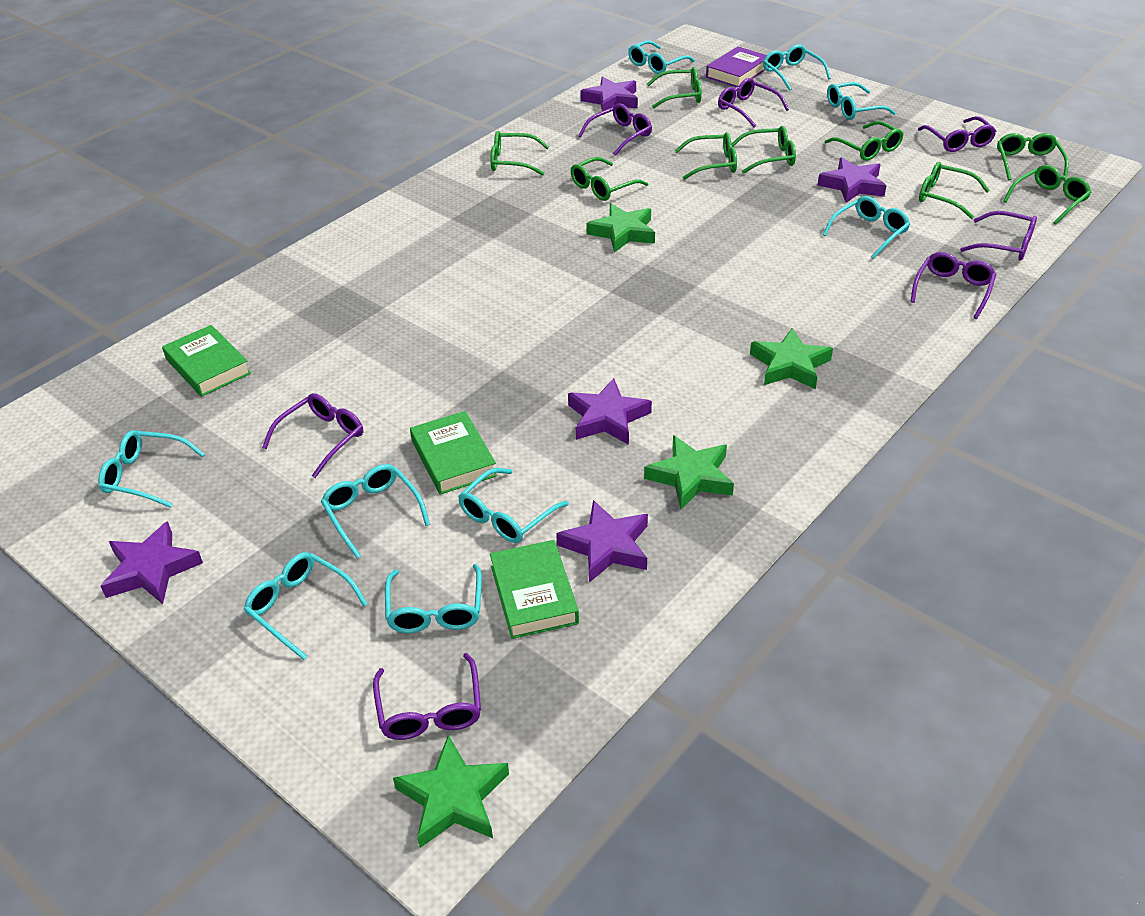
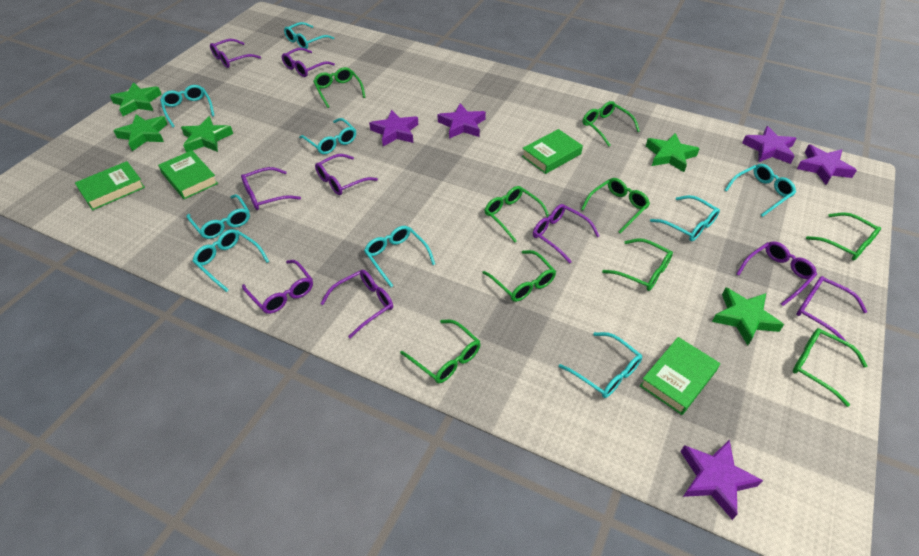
green book: [162,325,251,397] [410,411,497,495] [490,540,579,639] = 3 -> [75,161,145,210] [158,150,218,199] [522,129,583,174] [640,337,720,415] = 4
green star: [393,735,509,848] [586,203,655,253] [644,435,734,509] [750,328,833,389] = 4 -> [110,82,162,116] [113,114,167,151] [181,116,233,153] [646,133,700,172] [712,287,784,345] = 5
purple book: [706,46,767,87] = 1 -> none = 0
purple glasses: [262,393,363,478] [373,653,481,740] [578,103,652,155] [718,78,789,128] [910,252,996,319] [918,116,996,152] [960,211,1037,261] = 7 -> [210,39,261,68] [241,167,301,210] [242,260,313,314] [282,48,335,77] [315,154,378,195] [320,270,393,338] [533,204,599,263] [736,241,817,306] [796,276,867,346] = 9

